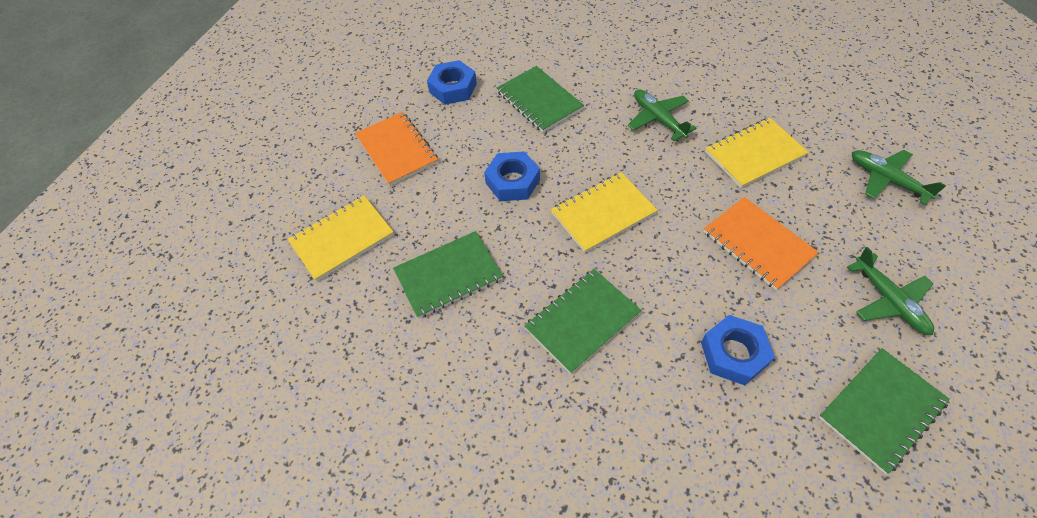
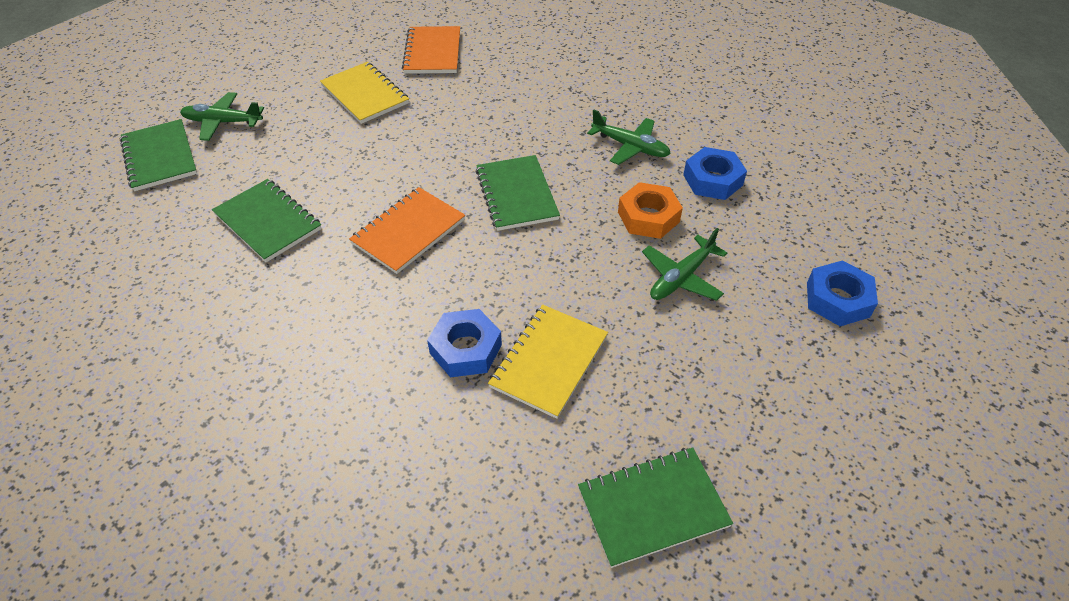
orange nut: none = 0 -> [618,182,683,239] = 1
yellow notebook: [287,196,394,281] [551,172,658,253] [705,118,809,188] = 3 -> [320,62,409,124] [488,305,608,419] = 2

